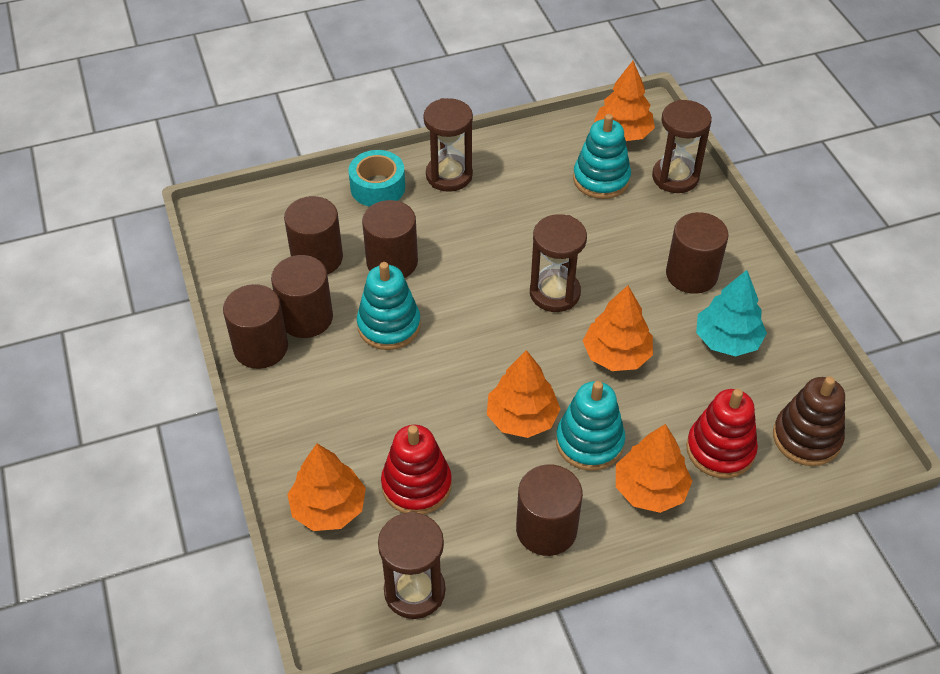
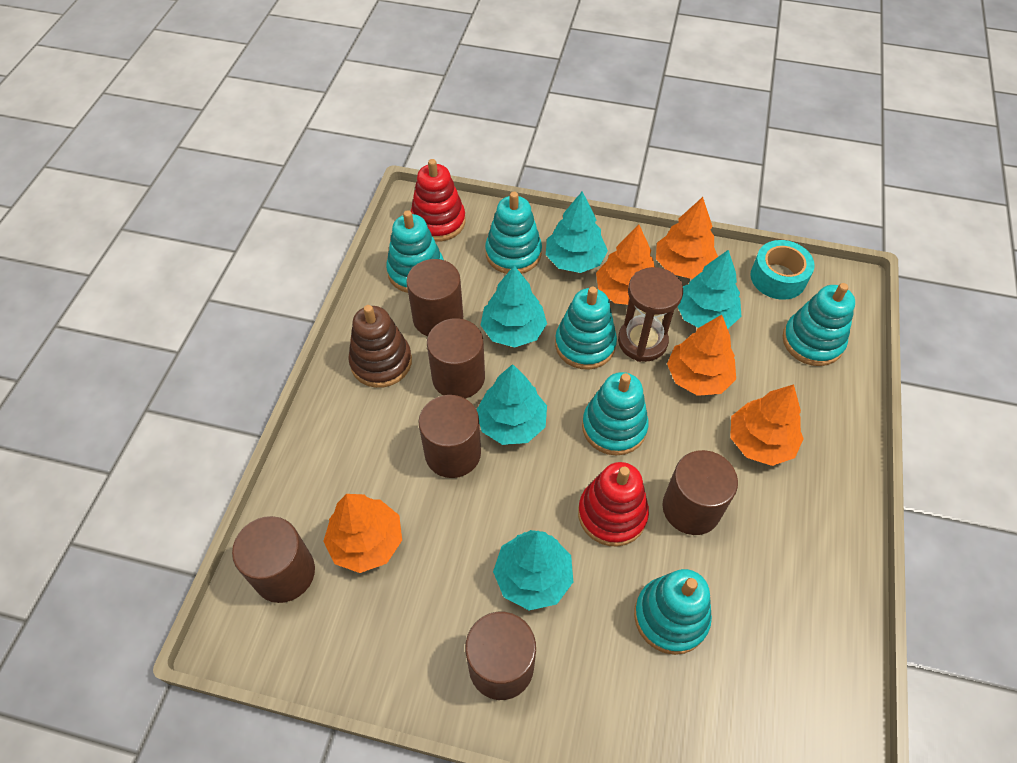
brown hourglass: [378,511,445,619] [423,98,473,192] [530,214,587,312] [652,100,712,193] = 4 -> [618,267,683,362] = 1
turquoise stacking toy: [357,262,421,350] [556,381,625,471] [573,114,631,199] = 3 -> [386,210,444,293] [485,192,542,274] [555,286,617,369] [582,372,649,456] [634,569,712,655] [783,283,855,366] = 6
turquoise tree: [696,270,767,357] = 1 -> [477,364,547,445] [481,265,547,348] [493,530,573,610] [546,192,608,273] [677,250,741,329] = 5

